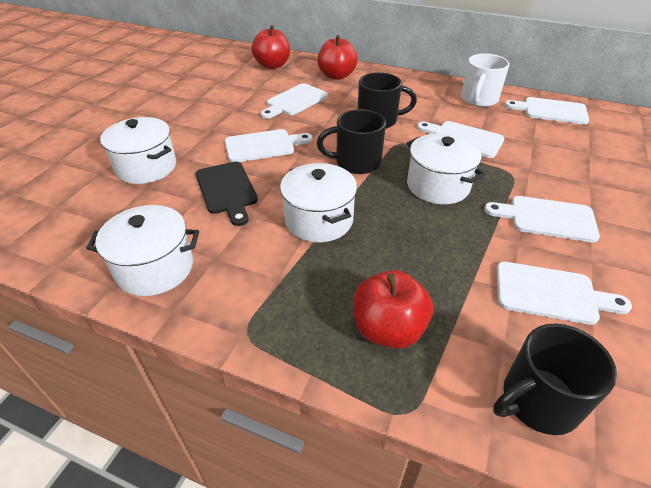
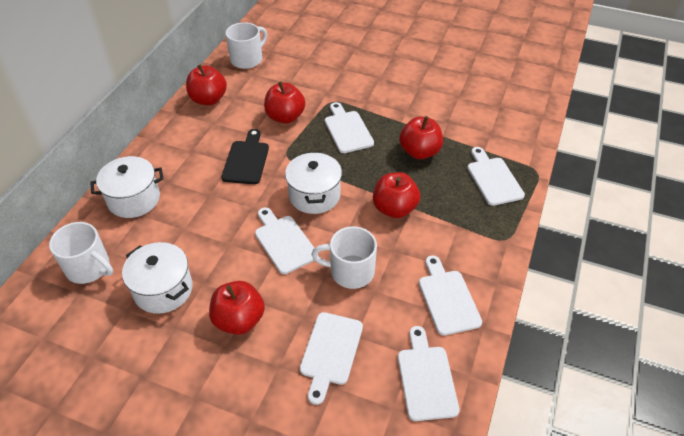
black mug: [317,109,386,174] [358,72,417,129] [493,323,617,435] = 3 -> none = 0
red apple: [251,25,290,69] [317,35,358,80] [353,270,433,349] = 3 -> [186,64,227,105] [209,281,265,335] [264,82,305,124] [373,172,420,218] [399,116,443,159] = 5
white mug: [461,54,510,107] = 1 -> [49,222,113,284] [226,22,267,69] [311,226,377,289] = 3
white pot: [86,205,199,296] [100,117,176,184] [280,163,357,242] [407,133,485,204] = 4 -> [90,156,163,218] [122,242,192,314] [285,152,342,214] = 3

